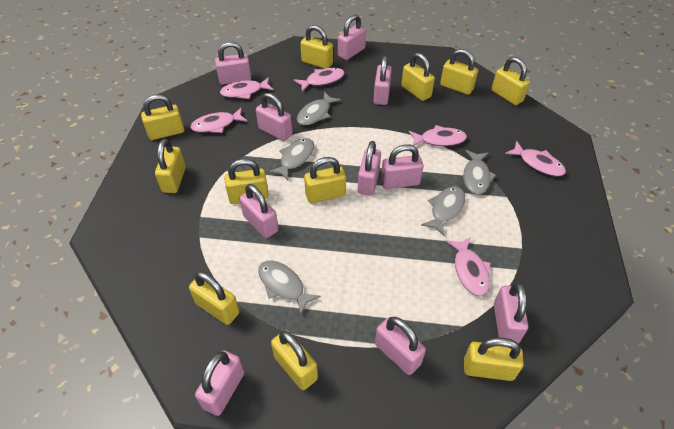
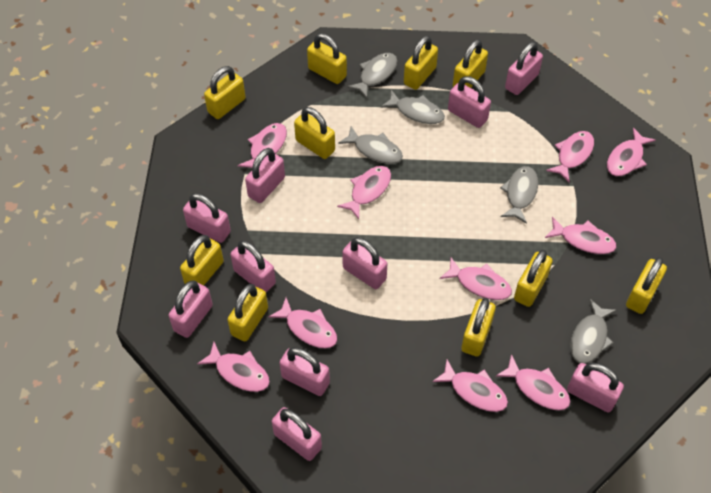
pink fish: [190,108,248,133] [220,77,274,99] [294,68,345,92] [409,125,467,146] [446,237,491,296] [505,141,566,176] = 6 -> [197,342,270,392] [238,123,287,168] [268,298,337,349] [337,166,391,219] [432,360,508,412] [440,258,512,300] [496,354,571,411] [545,216,617,254] [546,131,594,182] [607,128,656,177] = 10
yellow padlock: [141,94,184,140] [155,139,186,193] [189,271,240,325] [224,159,269,204] [271,330,318,390] [300,25,333,69] [304,157,346,203] [401,52,435,101] [440,49,478,95] [464,338,524,381] [491,57,530,105] = 11 -> [180,235,224,286] [204,66,246,119] [227,284,268,341] [294,107,335,159] [307,33,347,84] [404,35,438,90] [453,39,488,88] [461,298,496,357] [514,250,553,307] [626,257,667,314] = 10

